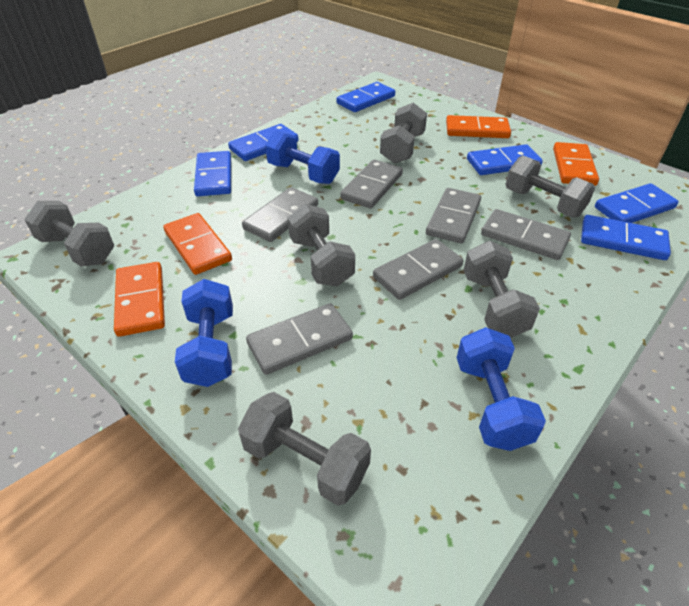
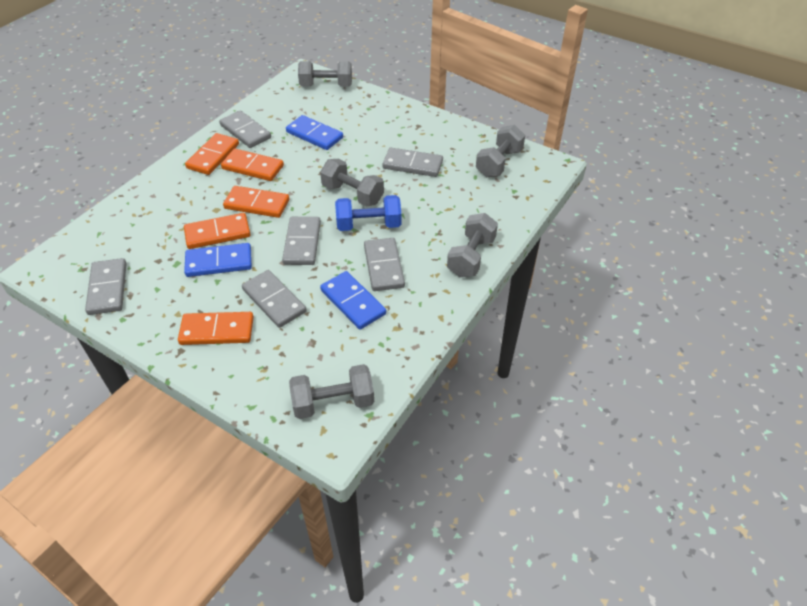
blue domino: [194,151,231,196] [228,124,298,161] [337,82,395,112] [467,144,543,175] [581,215,671,260] [595,183,679,223] = 6 -> [184,243,252,277] [286,115,343,150] [320,271,386,330] = 3
blue dumbbell: [175,279,233,387] [265,130,340,184] [457,327,546,451] = 3 -> [335,195,401,231] = 1
grey dumbbell: [24,201,114,266] [238,392,371,506] [288,204,355,286] [380,103,427,164] [464,241,540,338] [505,155,595,217] = 6 -> [289,364,374,419] [298,61,352,87] [320,159,384,206] [447,213,498,277] [476,125,525,177] = 5
orange domino: [114,262,165,337] [163,213,232,275] [446,115,511,138] [553,142,599,186] = 4 -> [178,312,254,345] [184,213,251,249] [185,133,239,175] [221,149,284,181] [223,186,289,218] = 5

